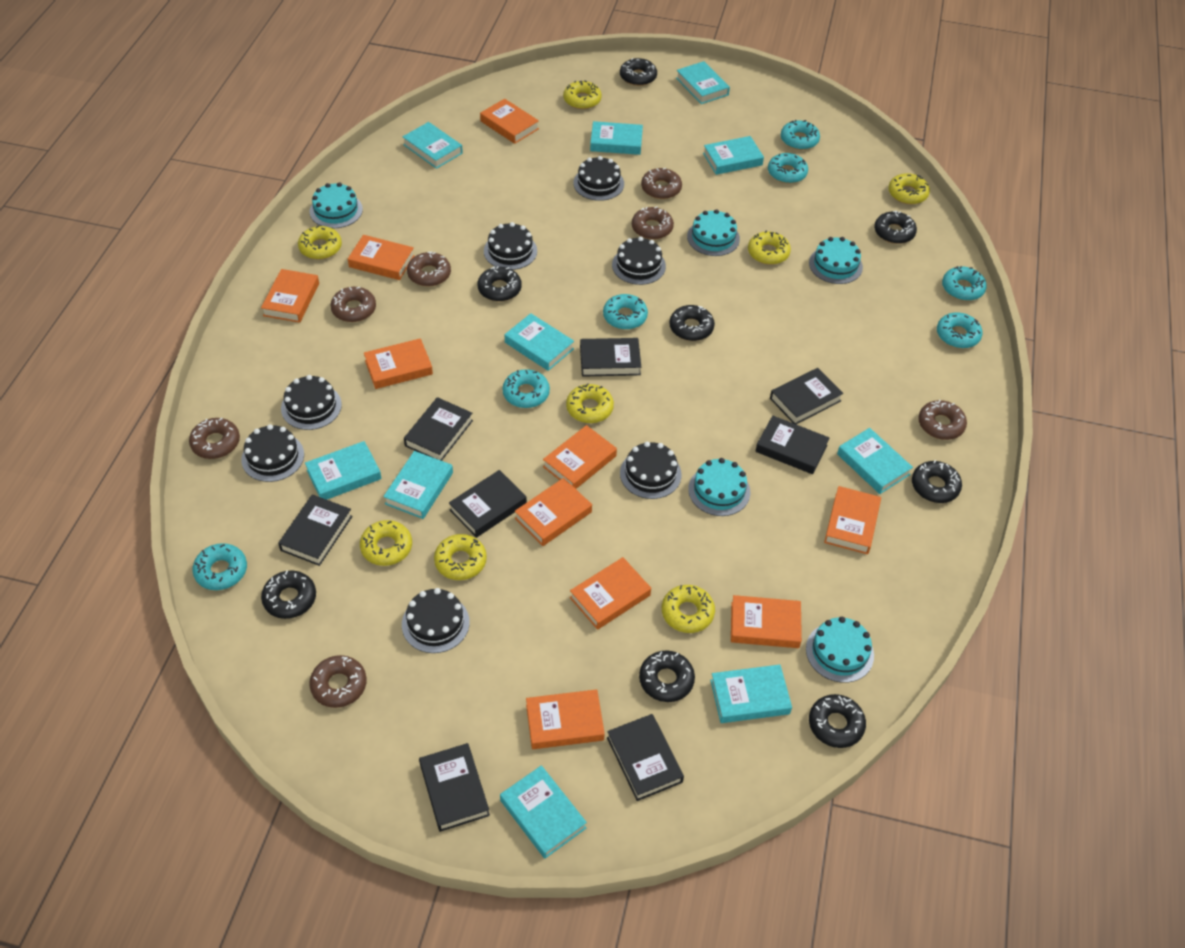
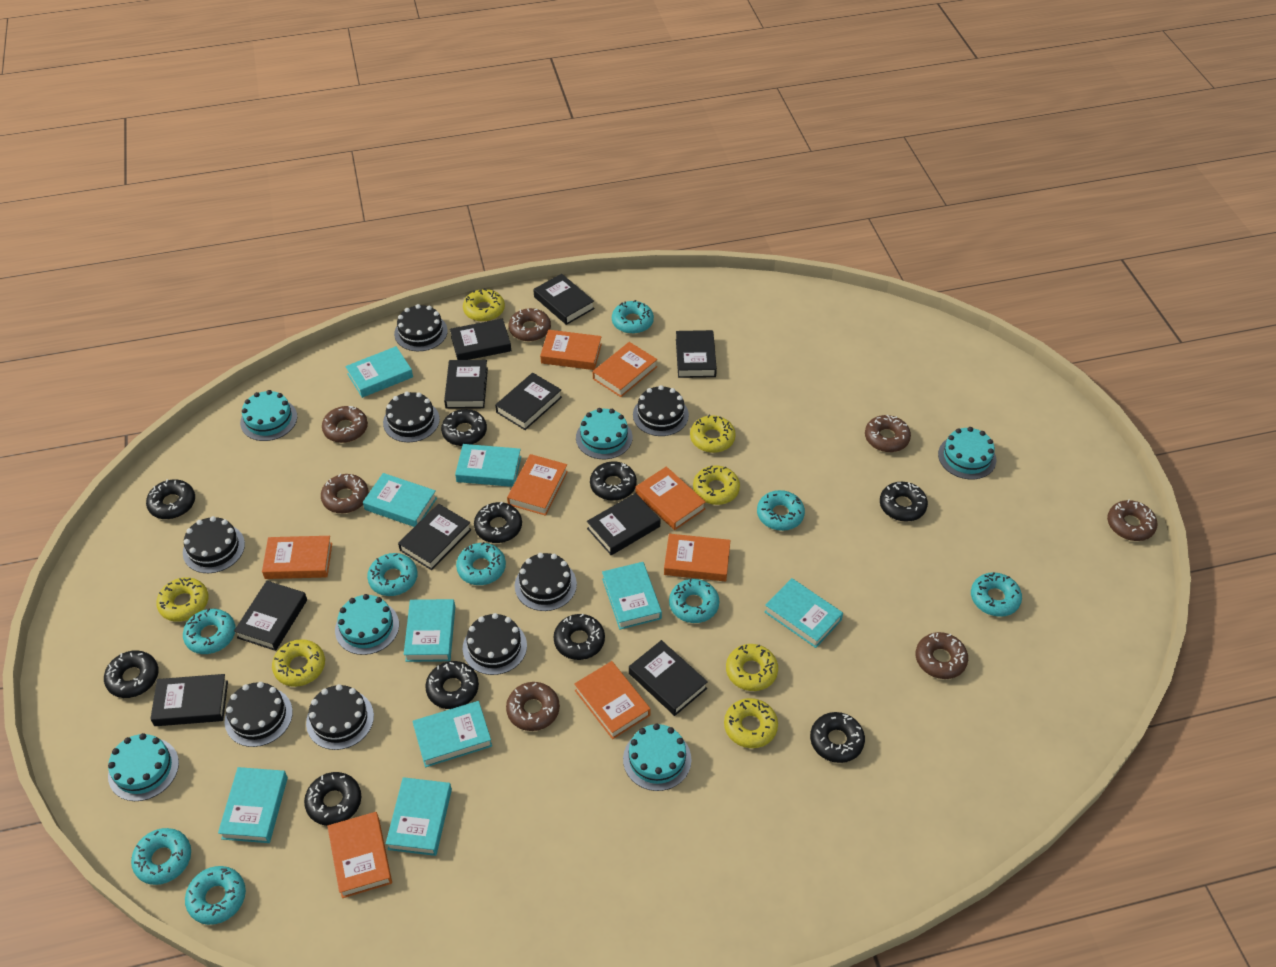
black book: [278,494,352,566] [404,397,473,461] [419,743,490,832] [449,470,527,538] [580,338,641,377] [607,714,684,801] [755,416,829,474] [770,368,843,424] = 8 -> [150,674,228,726] [234,581,307,651] [398,504,471,570] [444,360,488,409] [450,318,511,360] [495,373,562,430] [533,274,595,325] [587,493,660,555] [629,640,708,716] [676,330,717,378] = 10
black cake: [241,424,304,482] [281,375,342,430] [402,588,470,653] [484,222,537,270] [574,156,624,201] [612,237,666,285] [620,442,682,499] = 7 -> [183,516,245,573] [225,682,293,747] [306,684,374,750] [383,392,440,442] [394,304,448,351] [463,613,527,675] [515,553,577,611] [633,385,689,436] = 8
black donut: [261,570,316,619] [477,266,522,301] [620,58,657,86] [639,650,695,702] [669,305,715,341] [809,694,866,748] [874,211,917,244] [912,460,962,503] = 8 -> [104,650,159,698] [146,479,195,519] [304,772,361,826] [425,661,479,709] [441,409,487,446] [474,502,522,543] [554,614,605,660] [590,461,637,501] [810,712,865,763] [880,482,928,522] = 10
orange book: [261,269,319,323] [348,235,415,280] [364,338,433,389] [480,99,539,144] [515,478,592,546] [526,689,605,749] [543,425,617,489] [570,557,651,630] [731,595,802,648] [824,486,881,554] = 10 -> [262,536,332,579] [327,812,392,898] [507,454,568,516] [540,330,602,370] [574,661,651,739] [593,342,657,397] [635,466,706,530] [664,534,731,581] = 8
turquoise book: [305,441,382,500] [383,451,453,519] [402,122,463,169] [500,765,587,859] [505,313,574,371] [590,121,643,155] [676,61,730,104] [703,136,764,175] [710,665,792,723] [837,428,913,494] = 10 -> [218,767,288,843] [345,346,413,398] [363,473,437,527] [386,777,452,856] [404,599,455,662] [412,701,492,767] [455,444,521,487] [602,562,662,629] [765,578,843,648] = 9
turquoise cake: [310,182,363,228] [687,209,740,256] [688,458,750,516] [806,617,874,683] [809,237,863,284] = 5 -> [108,733,179,801] [240,390,297,441] [335,594,399,655] [576,408,633,459] [623,723,692,791] [938,427,996,479] = 6
turquoise donut: [192,543,247,590] [502,369,550,408] [603,294,648,330] [768,153,808,183] [781,120,820,150] [937,313,983,348] [942,266,987,301] = 7 -> [131,828,191,885] [183,608,236,654] [185,866,246,925] [367,553,417,596] [456,542,506,585] [612,300,654,334] [669,578,719,623] [757,490,805,531] [971,572,1022,617] = 9
yellow donut: [298,226,342,260] [360,520,412,566] [434,534,487,580] [563,80,602,109] [566,383,614,423] [662,585,715,633] [748,230,791,265] [888,173,930,204] = 8 -> [156,577,208,622] [272,639,325,687] [463,289,505,322] [690,415,736,453] [693,465,740,505] [724,698,778,748] [726,644,778,691] = 7

